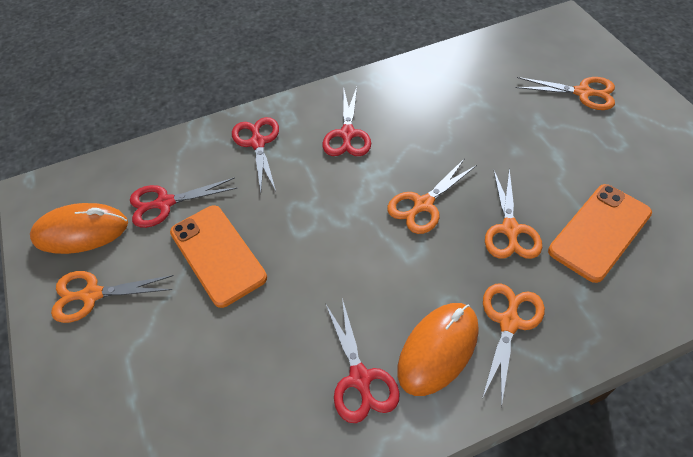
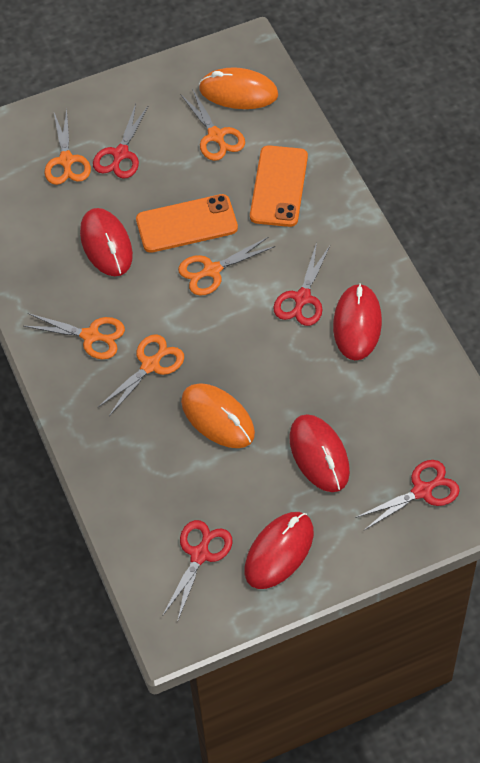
red mouse: none = 0 -> [80,208,133,276] [245,512,314,589] [290,414,350,492] [333,283,382,360] = 4

